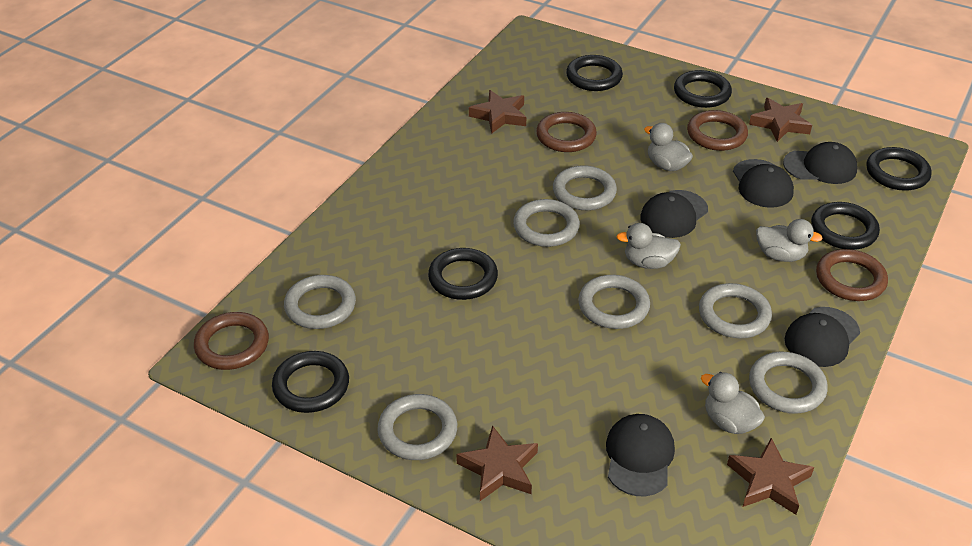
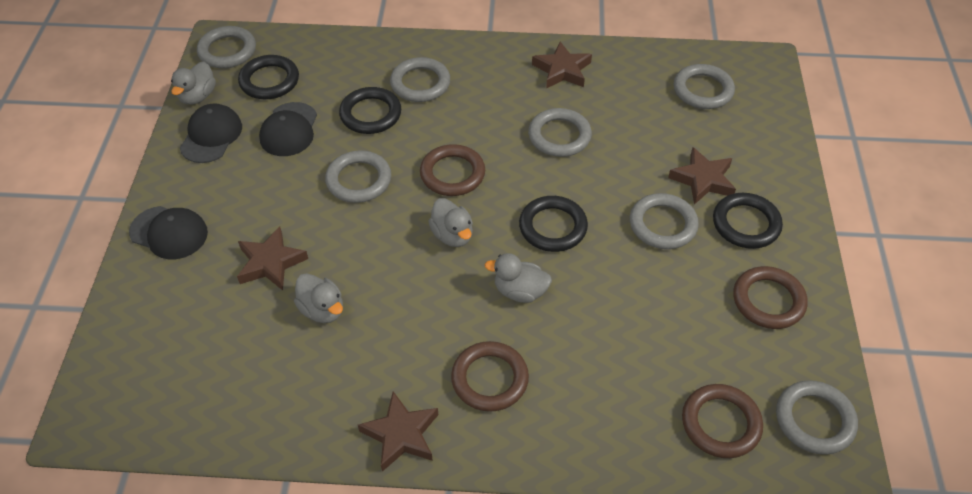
black cap: [606,414,675,496] [640,190,708,238] [733,159,794,208] [783,142,857,184] [784,307,860,367] = 5 -> [129,206,208,259] [180,103,242,163] [259,102,317,156] = 3
black ring: [272,351,349,413] [428,248,498,300] [566,55,623,91] [674,70,732,108] [811,202,880,250] [866,147,932,191] = 6 -> [238,55,299,99] [339,87,401,134] [519,196,588,252] [713,193,783,249] = 4

